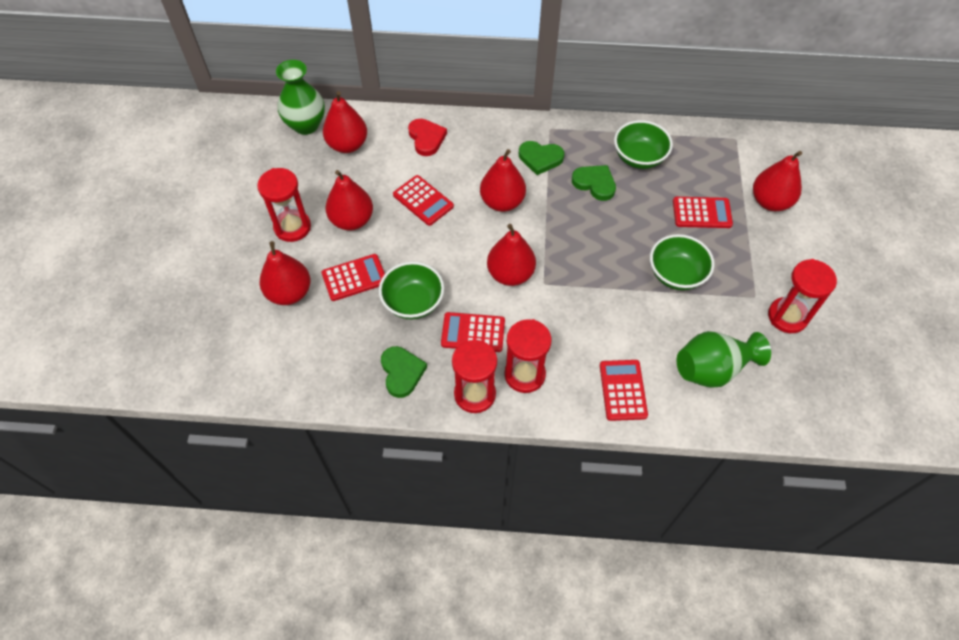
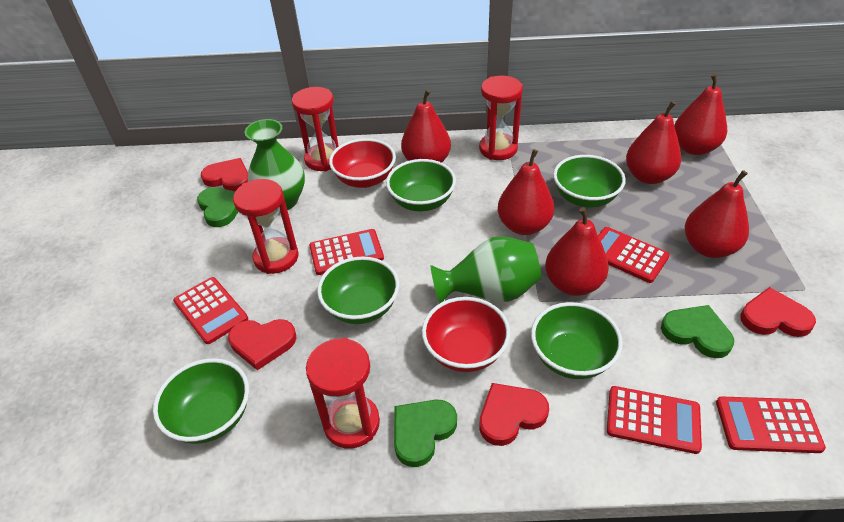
green bowl: [379,262,444,319] [614,120,673,169] [650,234,715,290] = 3 -> [153,358,249,444] [317,257,399,324] [386,159,456,211] [531,302,623,379] [553,155,626,207] = 5
red bowl: none = 0 -> [329,138,396,188] [422,297,510,372] = 2
red heart: [408,119,447,156] = 1 -> [201,158,248,191] [228,319,296,370] [479,383,549,446] [740,287,816,337] = 4

